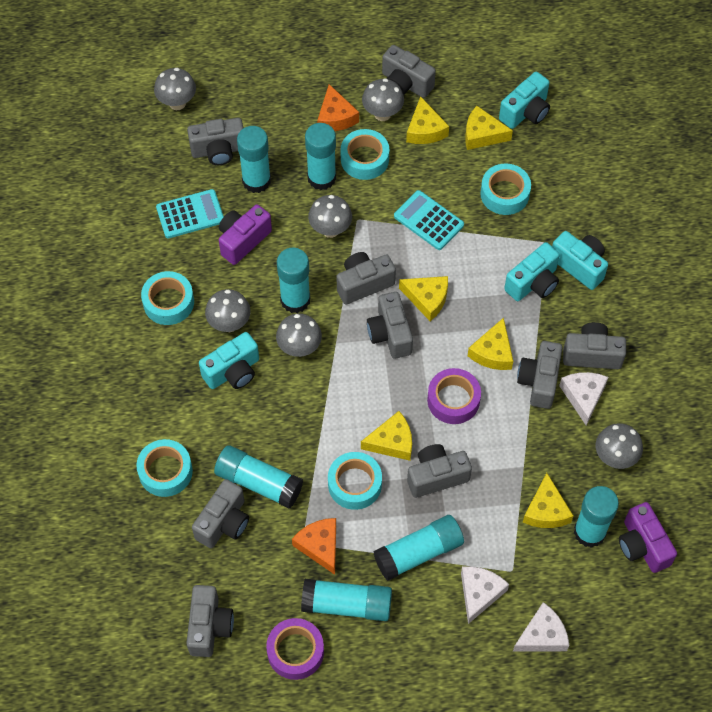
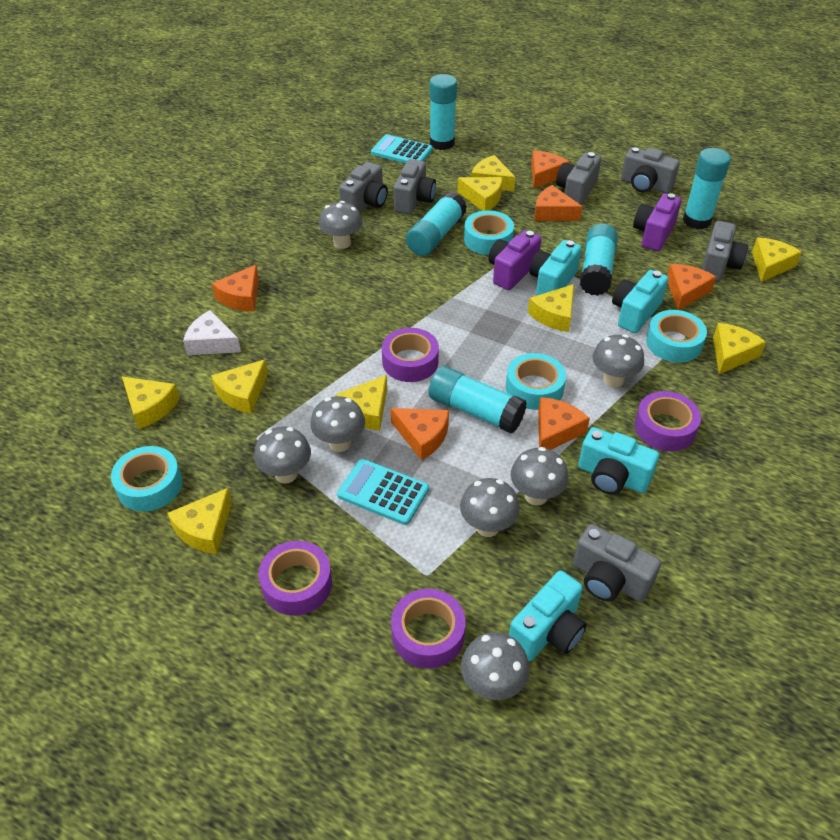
grey camera: [186,585,234,657] [187,118,243,165] [192,479,249,548] [336,252,396,304] [367,292,413,359] [382,45,436,98] [407,444,472,498] [517,341,562,409] [563,322,626,369] = 9 -> [339,162,388,213] [394,159,436,214] [556,152,601,206] [573,524,661,602] [621,147,680,193] [702,221,748,282] = 6
grey mushroom: [154,68,196,110] [205,289,251,332] [276,314,322,357] [308,195,352,238] [362,78,404,121] [596,423,643,469] = 6 -> [254,427,311,484] [310,396,365,452] [319,201,362,249] [460,478,520,537] [461,632,530,700] [511,447,569,506] [593,334,644,388] = 7
orange cheese: [292,518,336,575] [317,84,359,131] = 2 -> [212,265,259,311] [391,408,449,460] [531,151,570,189] [535,185,582,221] [538,397,590,450] [667,264,716,310] = 6
purple tape: [266,618,324,680] [427,368,481,424] = 2 -> [258,541,332,616] [382,328,439,382] [391,589,466,669] [635,391,701,451] = 4
turquoise glue stick: [214,445,303,508] [237,126,271,193] [277,248,310,313] [301,579,392,621] [305,123,336,190] [373,515,464,581] [574,486,619,548] = 7 -> [406,192,467,256] [428,366,527,433] [430,74,457,150] [580,223,618,296] [683,148,731,229] = 5
turquoise tape: [136,439,193,497] [141,271,194,325] [328,452,382,510] [341,129,389,180] [480,164,531,215] = 5 -> [111,446,182,512] [464,210,514,255] [506,353,566,410] [646,310,707,363] = 4
white cheese: [461,566,509,624] [513,602,569,651] [559,372,608,426] = 3 -> [183,310,241,355] = 1
yellow cheese: [361,411,412,461] [399,276,448,321] [406,96,449,144] [465,106,513,150] [468,318,513,370] [523,473,573,528] = 6 -> [122,377,180,429] [167,488,232,554] [211,359,268,413] [335,375,387,431] [457,177,502,211] [471,155,515,191] [528,284,574,332] [713,323,766,374] [752,237,802,282] = 9

